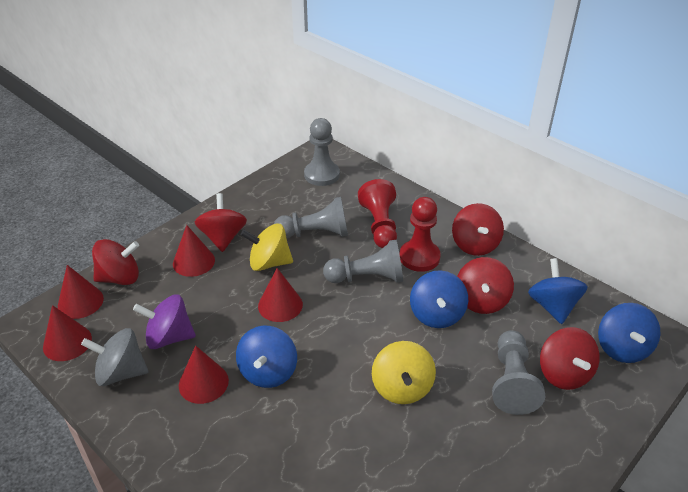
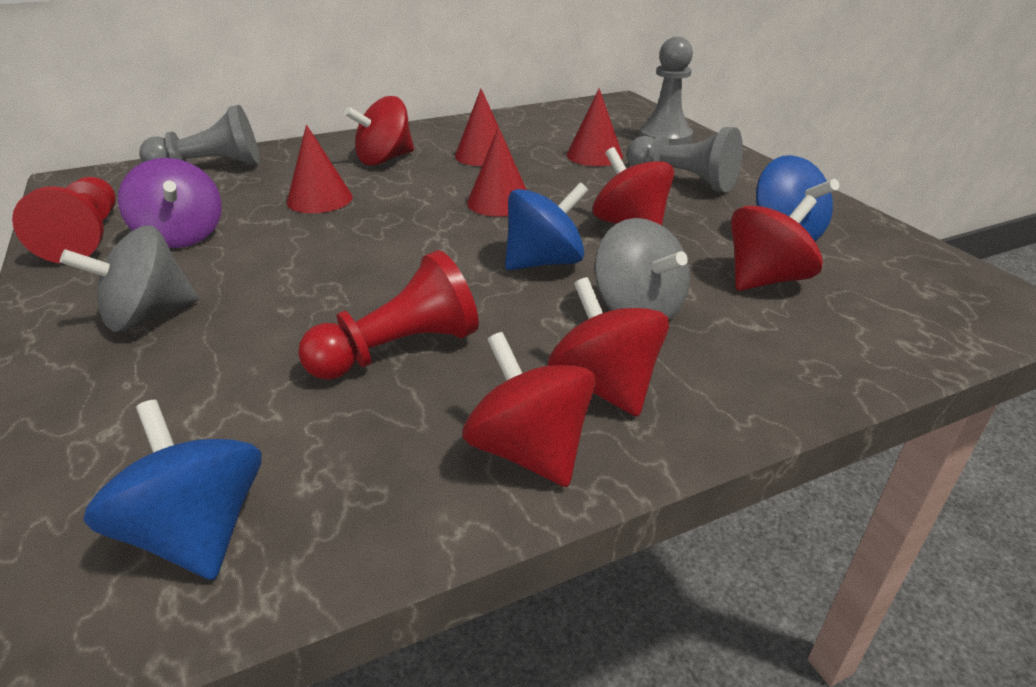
blue spinning top: [236,326,297,388] [410,270,468,328] [528,258,587,324] [598,303,660,363] = 4 -> [83,400,261,580] [505,182,589,270] [756,155,839,241] = 3
grey pawn: [274,197,348,238] [304,118,340,186] [323,240,403,283] [492,330,545,415] = 4 -> [139,105,259,166] [627,127,743,193] [639,37,693,145] = 3
grey spinning top: [81,328,148,386] = 1 -> [60,225,199,332] [595,218,690,320] = 2
red cone: [43,305,92,361] [58,265,104,319] [173,225,215,277] [179,346,229,404] [258,268,303,322] = 5 -> [286,125,353,213] [455,89,511,166] [467,127,527,217] [567,88,623,166] = 4
yellow spinning top: [241,223,293,271] [372,341,436,404] = 2 -> none = 0

